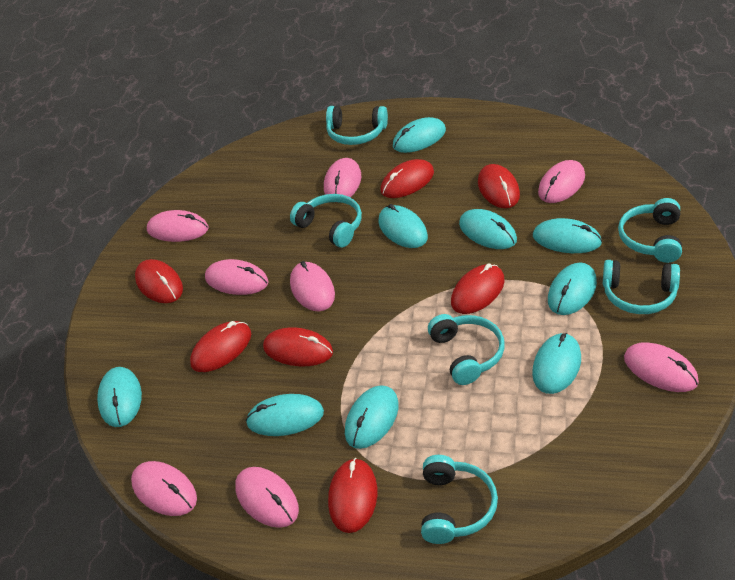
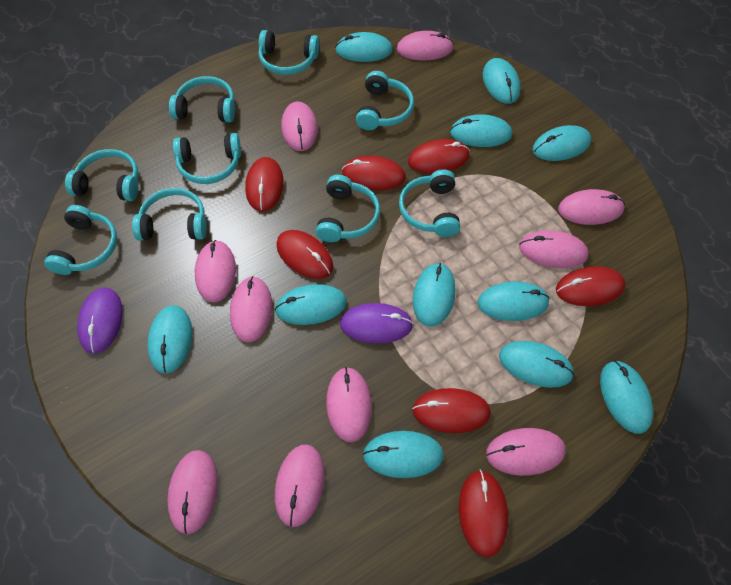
pink mouse: [131,461,197,516] [147,210,209,242] [205,259,269,295] [235,467,299,528] [290,261,335,311] [324,158,361,197] [538,160,585,203] [624,342,699,392] = 8 -> [167,450,218,534] [195,240,236,303] [230,276,272,342] [275,445,325,527] [281,101,318,151] [326,367,372,442] [397,31,454,60] [486,428,566,476] [519,230,589,268] [558,189,625,225] = 10
purple mouse: none = 0 -> [77,287,123,354] [340,303,413,343] = 2
turquoise headphones: [290,194,362,247] [326,106,388,145] [421,455,498,544] [428,314,505,385] [603,260,680,314] [618,198,682,263] = 6 -> [44,205,117,275] [65,149,139,201] [132,188,207,241] [169,76,235,122] [173,133,241,184] [259,30,319,75] [316,175,380,242] [356,71,414,130] [399,169,460,237] = 9
turquoise mouse: [97,367,142,427] [246,394,324,436] [345,385,399,449] [378,204,428,248] [393,117,446,153] [459,209,517,249] [532,333,581,394] [533,218,602,253] [548,263,597,315] = 9 -> [147,305,192,374] [275,284,347,325] [335,32,393,62] [363,431,444,478] [413,263,456,326] [450,114,512,147] [478,281,550,321] [483,58,521,104] [499,341,574,388] [532,125,591,161] [600,360,653,434] = 11

